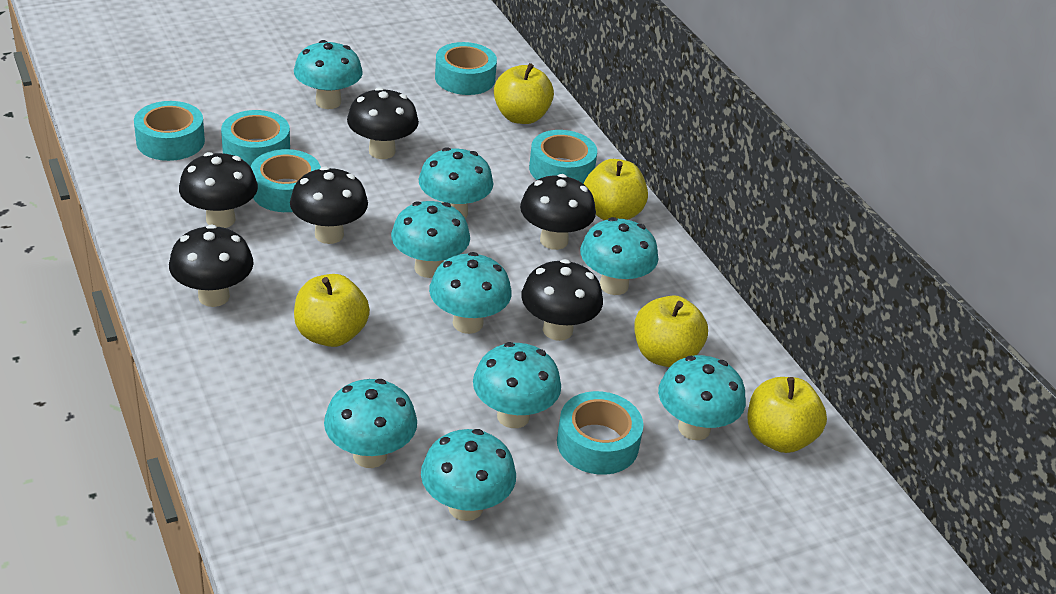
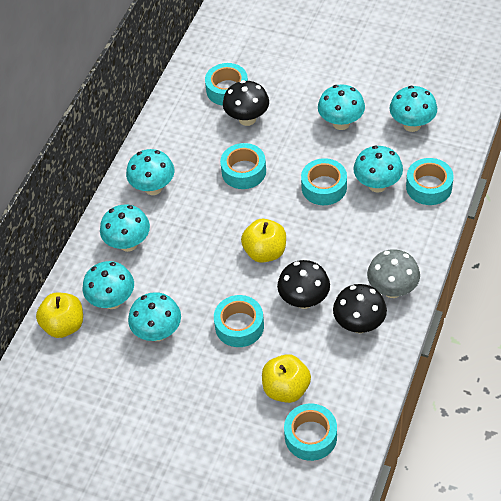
black mushroom: [169,224,254,307] [179,152,258,228] [290,166,368,244] [347,87,419,159] [520,174,596,250] [521,259,603,341] = 6 -> [223,80,269,126] [277,260,330,309] [333,284,387,333] = 3
grey mushroom: none = 0 -> [367,249,420,298] = 1
turquoise mushroom: [294,40,363,109] [324,379,417,468] [391,201,470,278] [418,147,493,218] [421,429,516,521] [429,252,512,334] [473,342,561,428] [580,217,658,295] [658,355,746,440] = 9 -> [83,261,134,309] [100,205,150,252] [126,149,174,195] [128,292,181,341] [318,84,365,130] [353,145,403,193] [390,86,437,132] = 7
yellow apple: [294,274,370,347] [494,63,554,124] [584,159,648,220] [634,295,708,367] [748,377,827,453] = 5 -> [36,293,83,338] [241,219,286,263] [262,354,311,403] = 3

